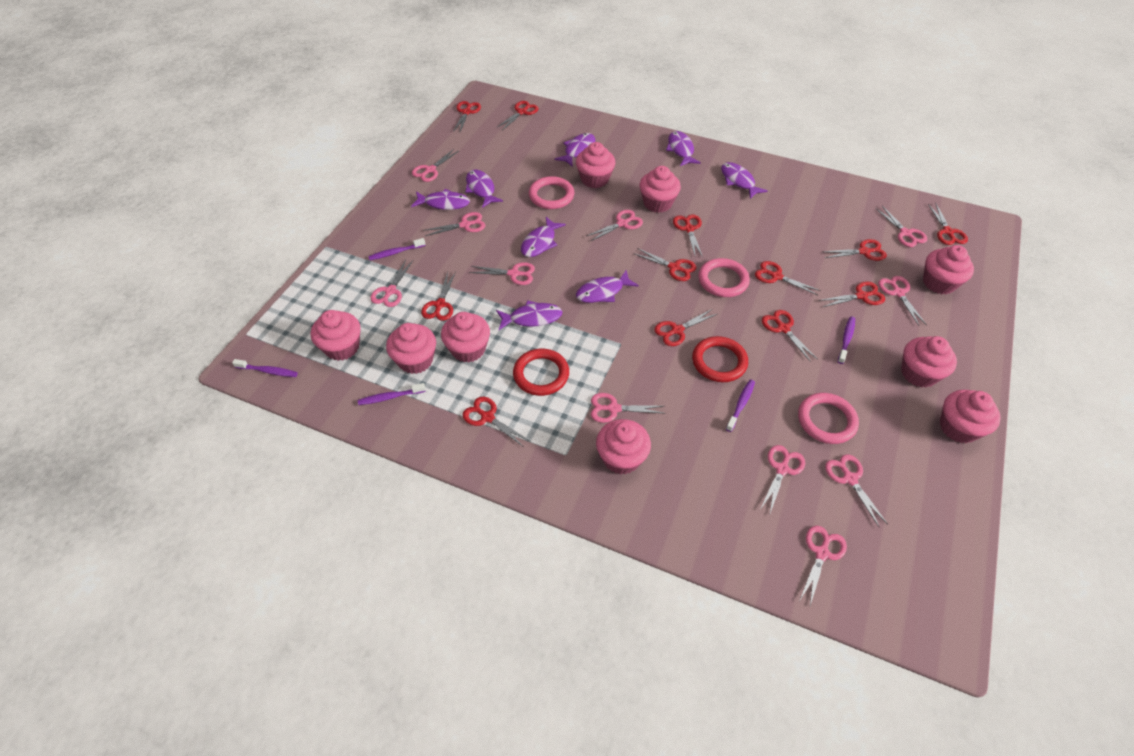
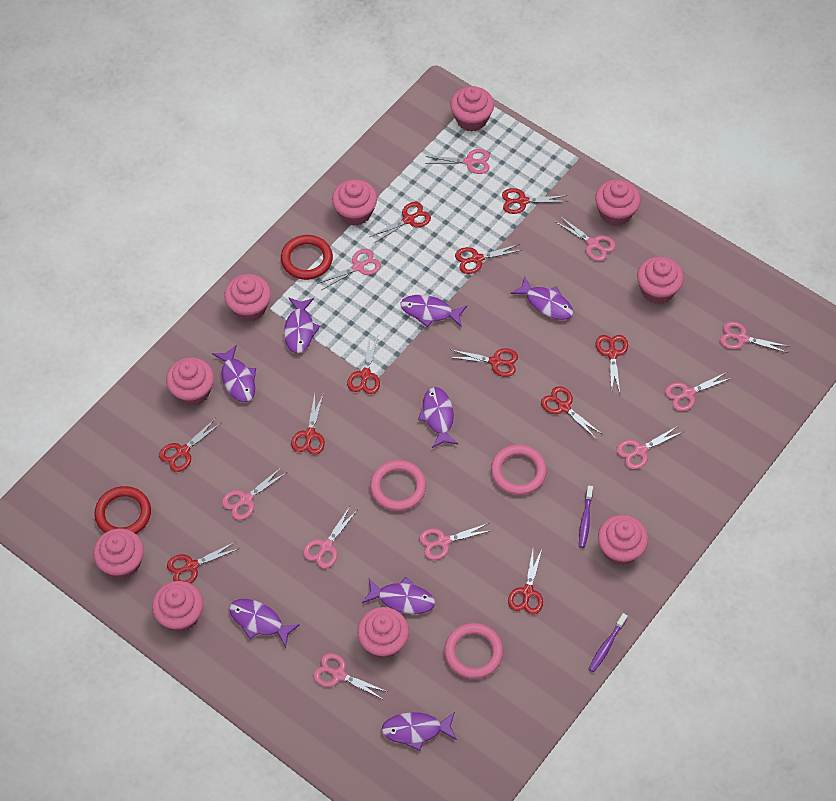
pink cupcake: [311,310,361,361] [386,323,436,374] [441,312,490,363] [576,142,615,188] [596,419,651,475] [639,166,681,213] [901,336,957,388] [923,245,974,294] [940,390,1001,443] = 9 -> [93,529,144,579] [152,581,203,632] [166,357,214,406] [224,274,271,322] [332,179,377,226] [357,607,409,659] [450,86,494,132] [595,180,640,226] [598,515,648,565] [637,257,684,304] = 10
pink scissors: [370,260,413,307] [412,149,459,182] [423,212,485,236] [470,262,535,285] [587,210,643,241] [591,393,666,423] [761,445,805,513] [800,526,847,606] [825,455,888,528] [876,206,927,247] [878,276,927,325] = 11 -> [222,467,286,520] [303,506,356,568] [313,653,388,700] [317,249,381,290] [419,523,493,560] [425,149,490,174] [556,216,616,261] [617,425,683,469] [665,372,732,411] [720,321,788,353] = 10
purple toothbrush: [232,359,298,377] [358,383,426,405] [368,238,426,260] [726,380,755,432] [838,317,855,364] = 5 -> [579,486,593,548] [589,613,628,672] = 2
red scissors: [421,272,456,321] [453,101,481,132] [463,397,531,447] [498,101,539,130] [635,248,696,281] [654,309,717,346] [673,214,703,257] [755,261,821,295] [762,310,818,362] [819,281,885,307] [823,239,887,261] [928,203,968,245] = 12 -> [159,418,221,472] [167,542,240,583] [291,394,325,455] [347,336,380,394] [369,202,431,244] [448,348,518,377] [455,244,522,274] [502,188,568,214] [508,549,543,615] [541,386,602,439] [596,335,628,394] = 11

